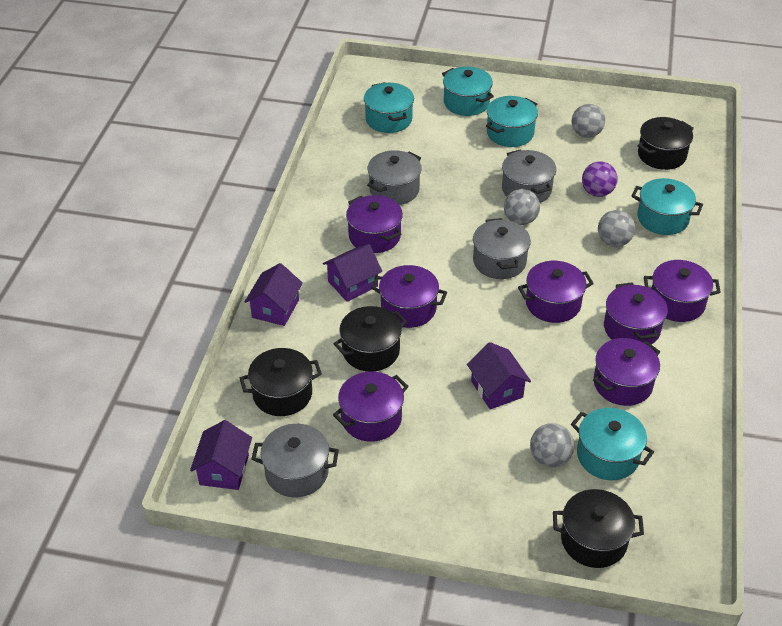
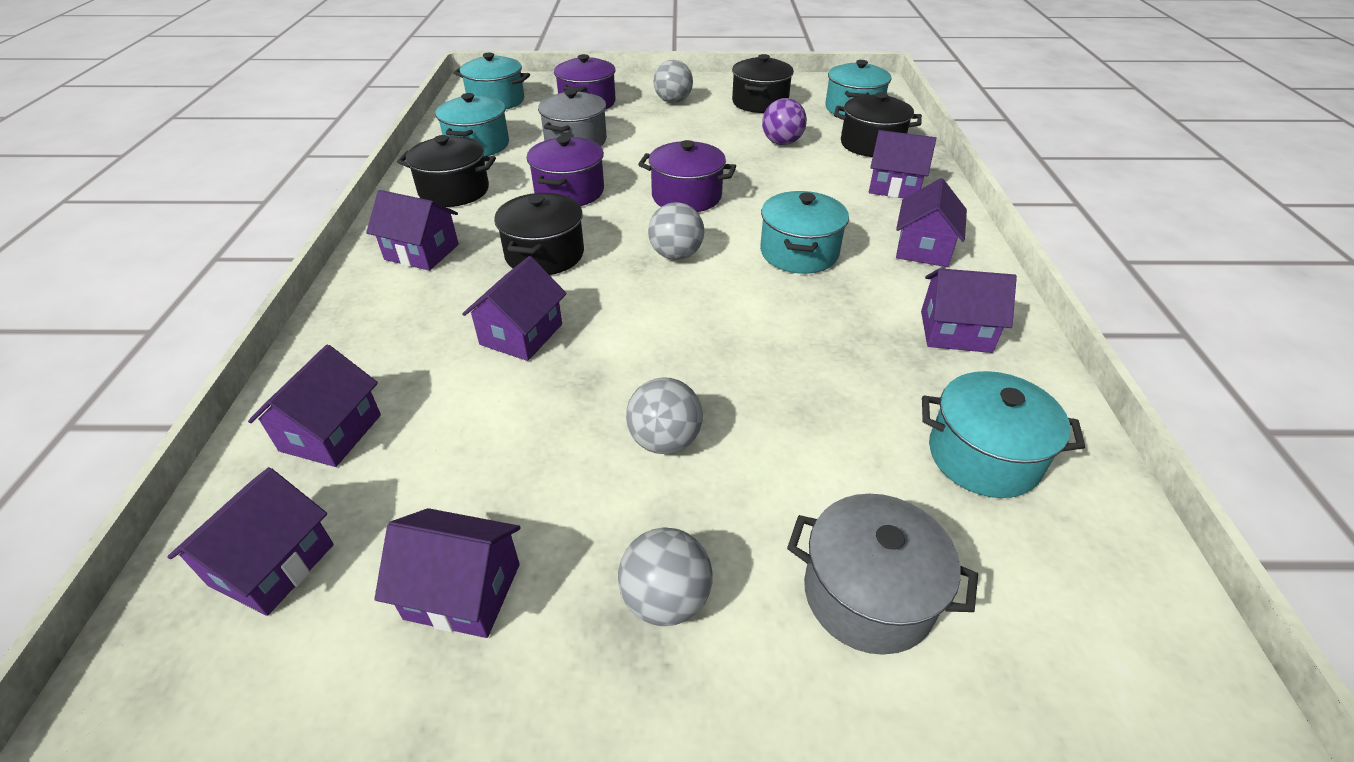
grey pot: [252,424,339,497] [367,150,422,205] [473,218,531,279] [502,149,556,203] = 4 -> [538,89,607,146] [787,494,978,655] = 2
purple house: [190,420,252,490] [245,263,303,326] [323,244,382,302] [467,342,531,410] = 4 -> [167,467,334,616] [248,344,381,467] [366,190,459,271] [374,508,520,638] [462,256,566,361] [869,130,936,198] [896,178,967,267] [921,268,1017,353] = 8
purple pot: [333,372,409,442] [346,195,403,253] [371,265,447,328] [518,261,594,323] [593,338,660,406] [604,282,668,345] [644,260,721,322] = 7 -> [527,136,604,206] [554,54,616,110] [638,140,736,212] = 3

